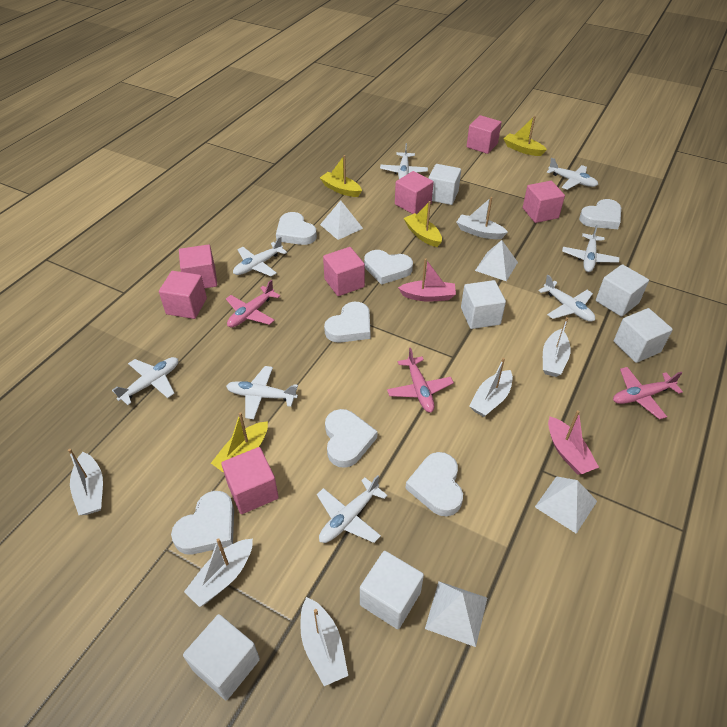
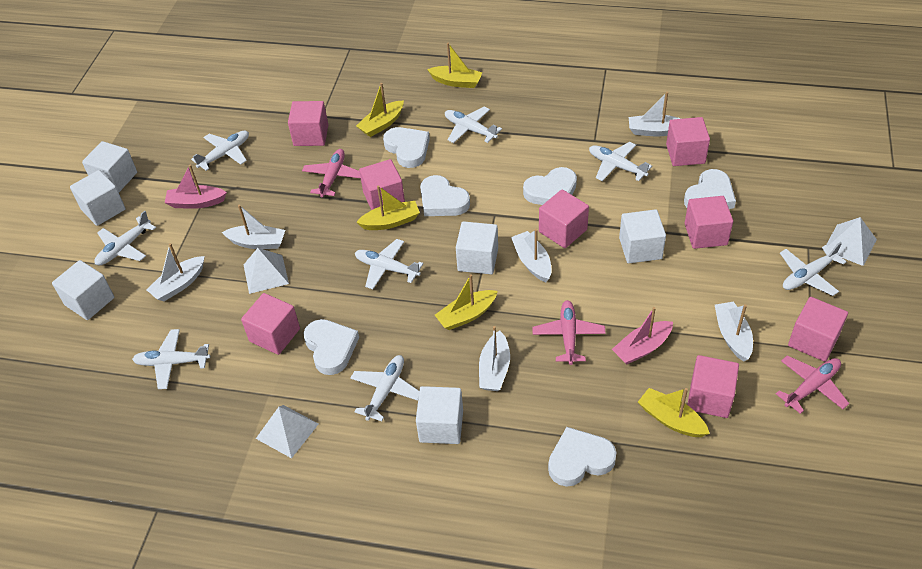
pink cube: [159,271,207,319] [179,244,217,288] [221,447,279,514] [323,247,365,296] [395,171,434,214] [466,115,502,154] [523,181,565,223] = 7 -> [241,293,300,355] [288,101,328,146] [359,159,405,210] [539,189,589,248] [666,117,710,166] [685,196,733,249] [687,355,739,418] [788,297,848,362] = 8
white heart: [171,491,234,554] [276,212,317,245] [324,302,370,343] [325,409,377,468] [364,250,413,285] [405,452,463,516] [579,199,621,229] = 7 -> [304,319,359,375] [383,127,430,168] [420,175,470,216] [523,167,577,205] [548,427,617,487] [684,169,736,209] = 6
white pyramid: [320,200,363,240] [425,581,487,647] [475,240,518,281] [535,476,597,534] = 4 -> [244,248,289,294] [256,405,319,458] [823,217,877,266] = 3
yellow boat: [211,412,268,473] [320,155,362,197] [404,201,442,247] [504,116,547,156] = 4 -> [356,83,404,137] [356,185,420,230] [427,43,483,88] [435,274,498,330] [638,388,710,437] = 5

